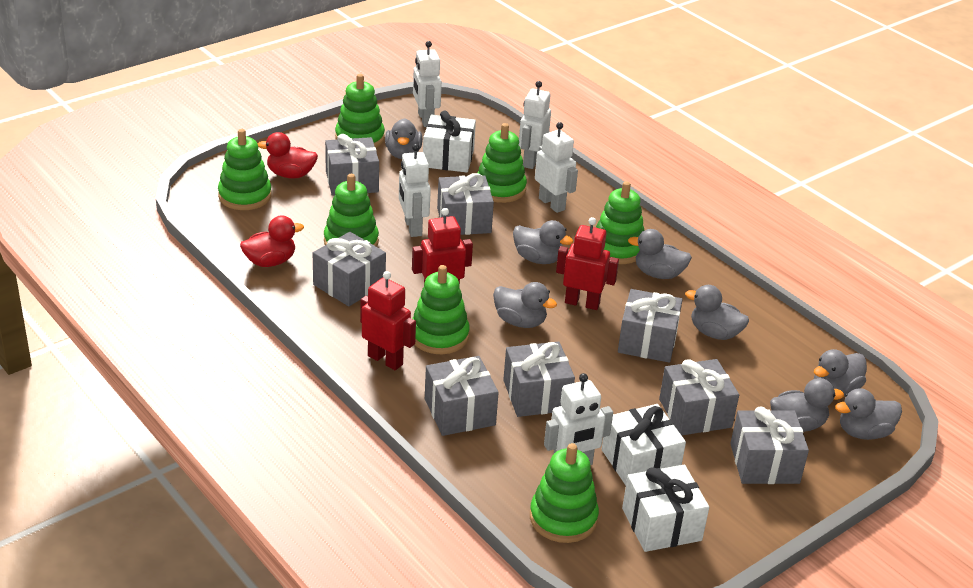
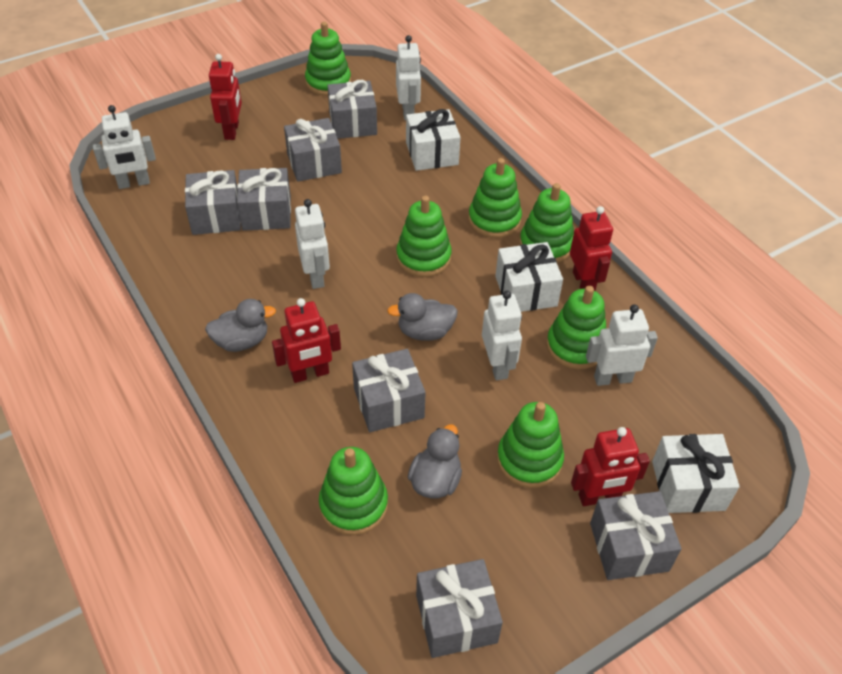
grey duck: [385,118,423,159] [493,282,557,328] [513,220,573,264] [628,229,692,279] [685,285,749,340] [770,378,844,432] [814,349,867,396] [835,388,902,440] = 8 -> [205,299,276,352] [387,293,458,341] [408,424,462,498] = 3
grey gift: [313,232,386,306] [325,134,379,196] [425,356,499,436] [437,173,494,235] [503,341,575,417] [618,289,683,363] [659,359,739,435] [730,407,809,484] = 8 -> [185,170,241,235] [237,168,291,231] [284,118,342,182] [327,80,377,139] [352,349,426,432] [416,559,503,658] [590,491,681,580] = 7
red duck: [240,215,304,267] [258,132,318,179] = 2 -> none = 0
red robot: [360,271,416,370] [412,208,473,284] [556,217,619,310] = 3 -> [209,54,242,140] [272,298,341,383] [570,206,613,291] [571,427,650,506] = 4

